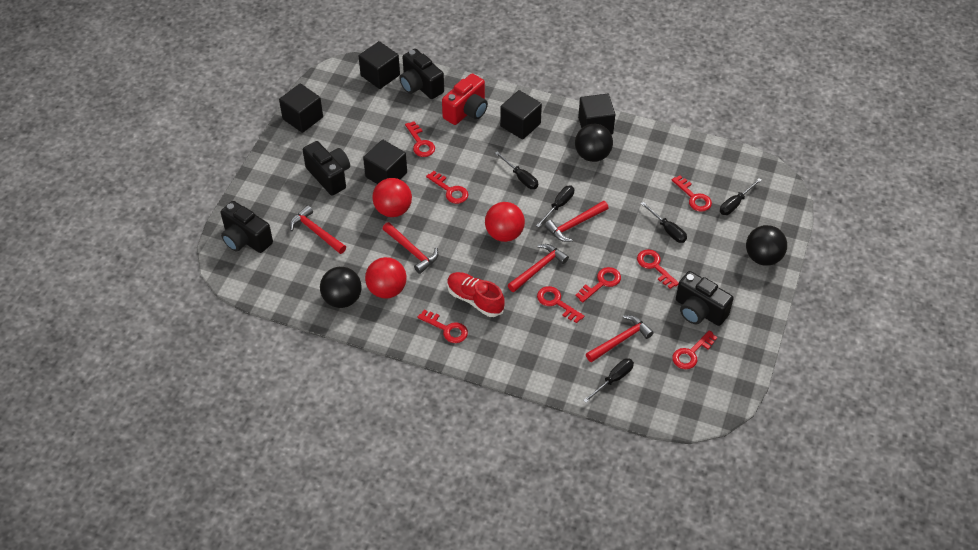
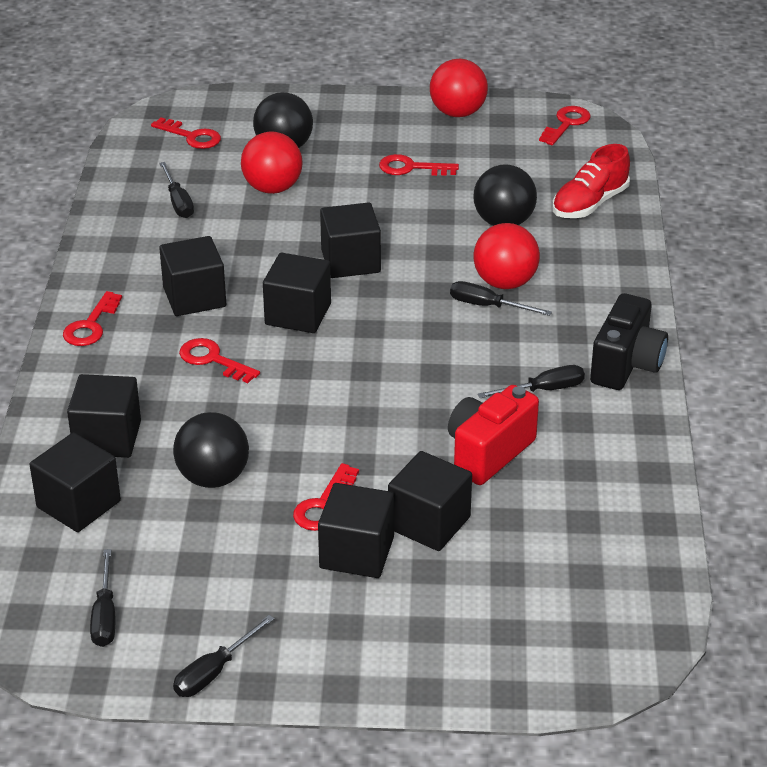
black camera: [221,201,273,253] [303,141,350,196] [400,49,444,99] [676,271,734,326] = 4 -> [590,293,668,390] = 1
black cube: [279,84,323,133] [359,41,400,89] [363,140,407,184] [500,90,542,140] [578,94,615,135] = 5 -> [30,433,121,532] [67,374,141,458] [159,236,226,316] [263,253,331,333] [318,483,394,578] [320,202,381,278] [388,451,472,551] = 7
red hammer: [290,205,346,254] [383,222,438,274] [508,244,569,292] [544,201,608,242] [586,315,654,362] = 5 -> none = 0
red key: [405,121,435,157] [417,310,468,343] [426,171,468,204] [537,286,584,323] [576,267,621,303] [637,249,679,289] [672,175,712,212] [672,330,717,369] = 8 -> [63,291,122,346] [151,117,221,149] [179,338,260,383] [293,463,359,531] [379,154,459,176] [539,106,591,145] = 6

